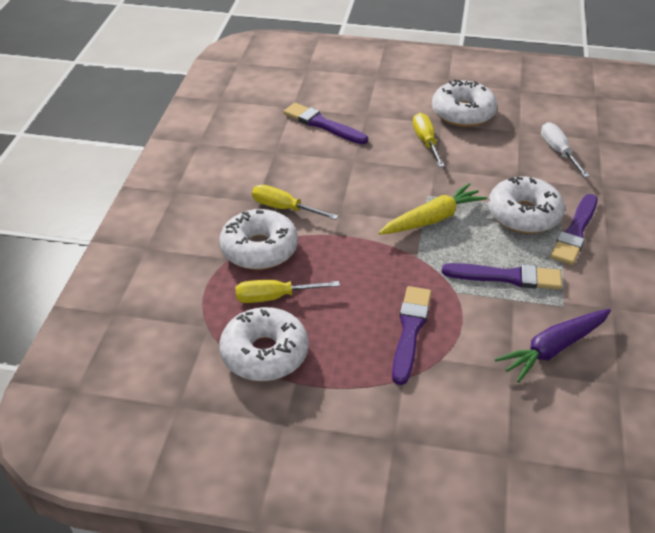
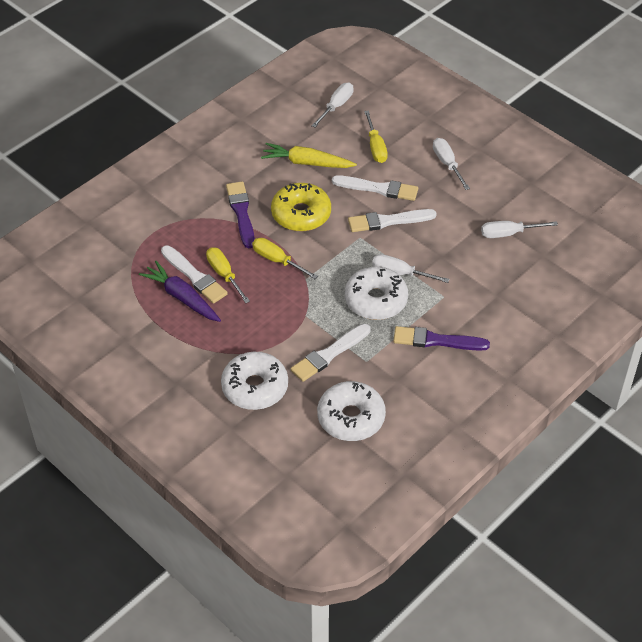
purple brush: [283,103,368,144] [392,286,432,385] [442,263,562,290] [550,194,598,265] = 4 -> [226,181,255,248] [393,326,490,351] = 2
white brush: none = 0 -> [161,245,228,304] [291,324,371,382] [332,175,418,201] [348,209,437,232] = 4
white donut: [219,209,298,270] [219,307,309,381] [432,80,497,127] [488,177,565,233] = 4 -> [221,352,288,410] [317,381,386,441] [345,267,408,320] = 3
white screwdriver: [541,122,589,178] = 1 -> [311,83,353,127] [372,254,449,283] [433,138,470,190] [481,221,558,238] = 4
yellow donut: none = 0 -> [271,183,331,231] = 1

